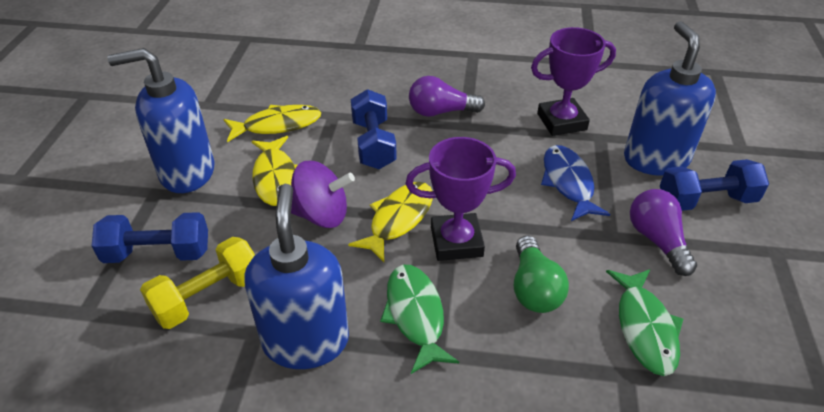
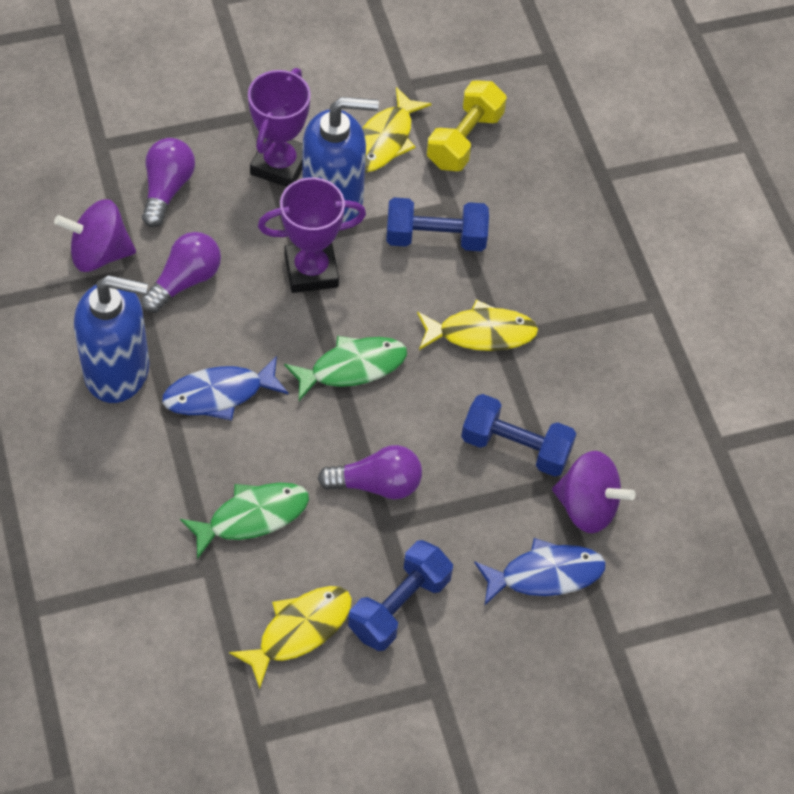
blue fish: [541,145,610,221] = 1 -> [162,356,289,420] [474,538,606,605] = 2
blue soap dispenser: [107,48,214,193] [244,184,349,369] [624,21,716,176] = 3 -> [74,275,150,403] [302,97,379,223] = 2
green light bulb: [514,236,569,313] = 1 -> none = 0
purple light bulb: [409,76,485,117] [630,189,697,276] = 2 -> [141,232,221,313] [142,138,195,227] [318,445,422,500] = 3
purple spinning top: [291,161,355,228] = 1 -> [54,199,136,272] [552,451,636,533] = 2

